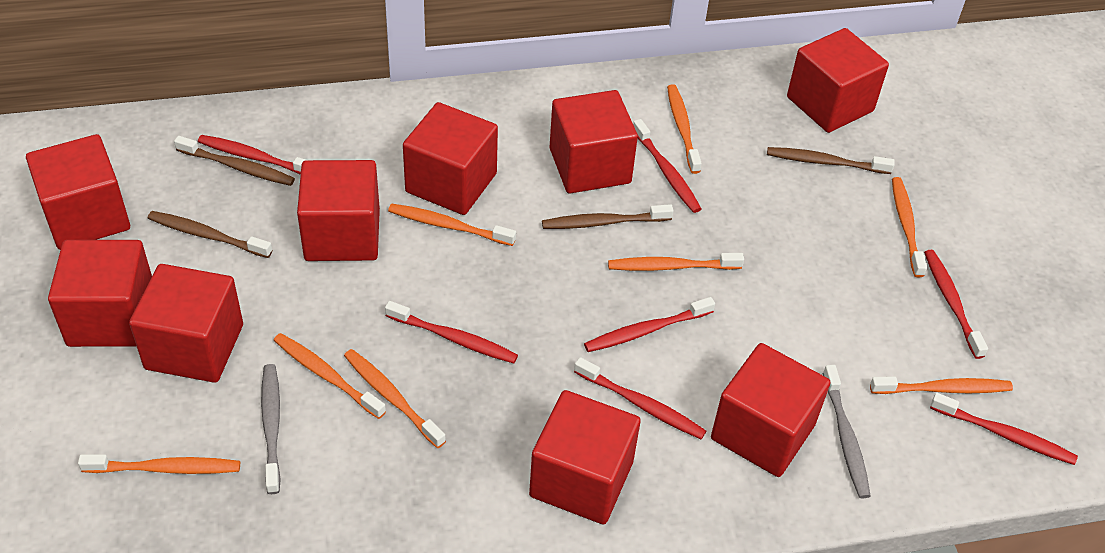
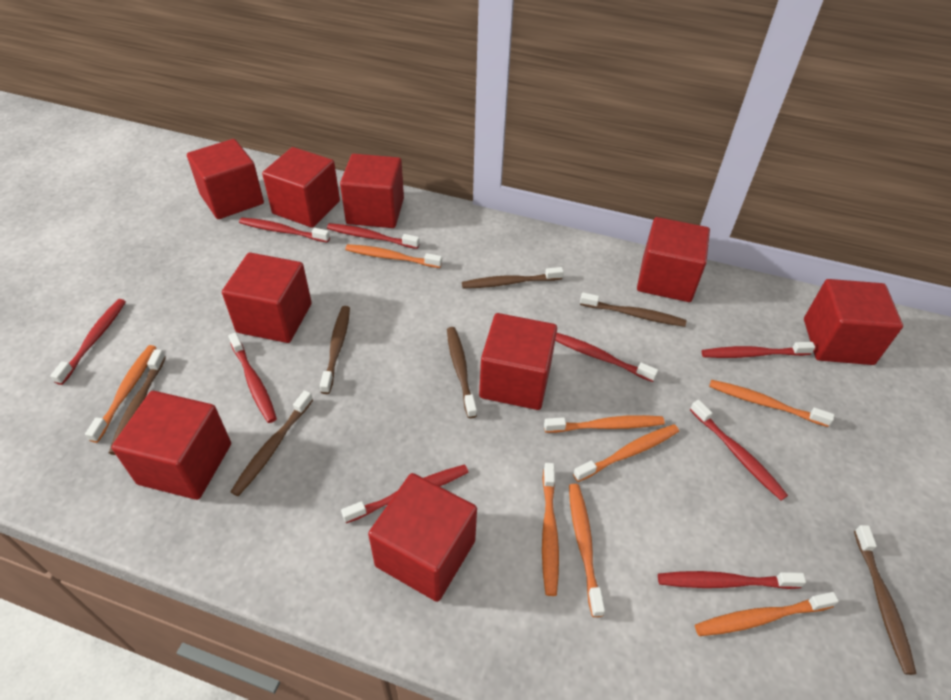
brown toothbrush: [148,211,272,258] [174,136,295,186] [542,204,674,229] [767,147,894,174] = 4 -> [109,349,166,455] [230,390,313,496] [320,306,350,394] [447,327,477,418] [462,267,564,288] [580,293,686,327] [854,525,916,675] = 7
grey toothbrush: [261,364,280,494] [823,365,871,499] = 2 -> none = 0
red toothbrush: [198,135,306,175] [385,301,518,363] [574,357,706,439] [584,297,715,352] [633,119,701,213] [924,250,988,359] [930,393,1078,465] = 7 -> [50,299,126,385] [228,332,277,423] [239,217,330,243] [327,223,420,249] [341,464,469,523] [555,333,658,382] [658,571,806,589] [690,400,788,501] [702,342,815,358] = 9

